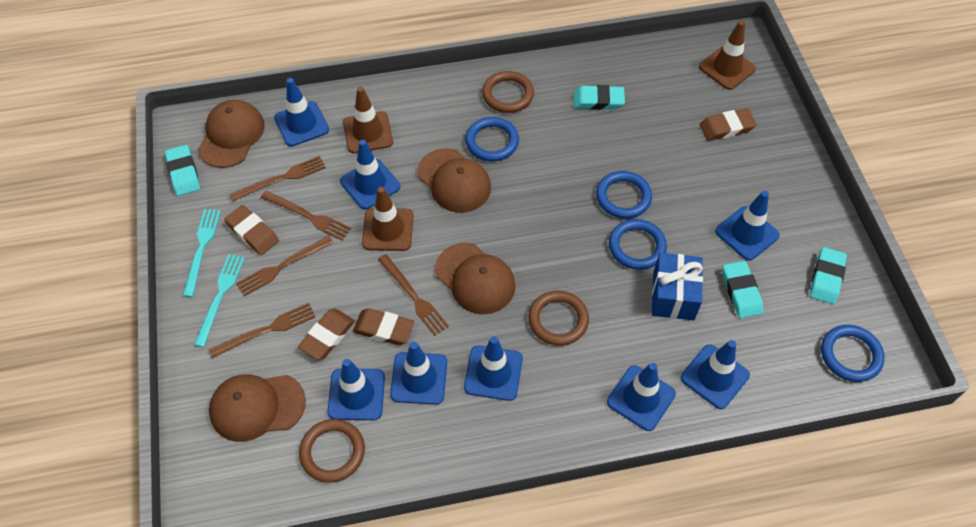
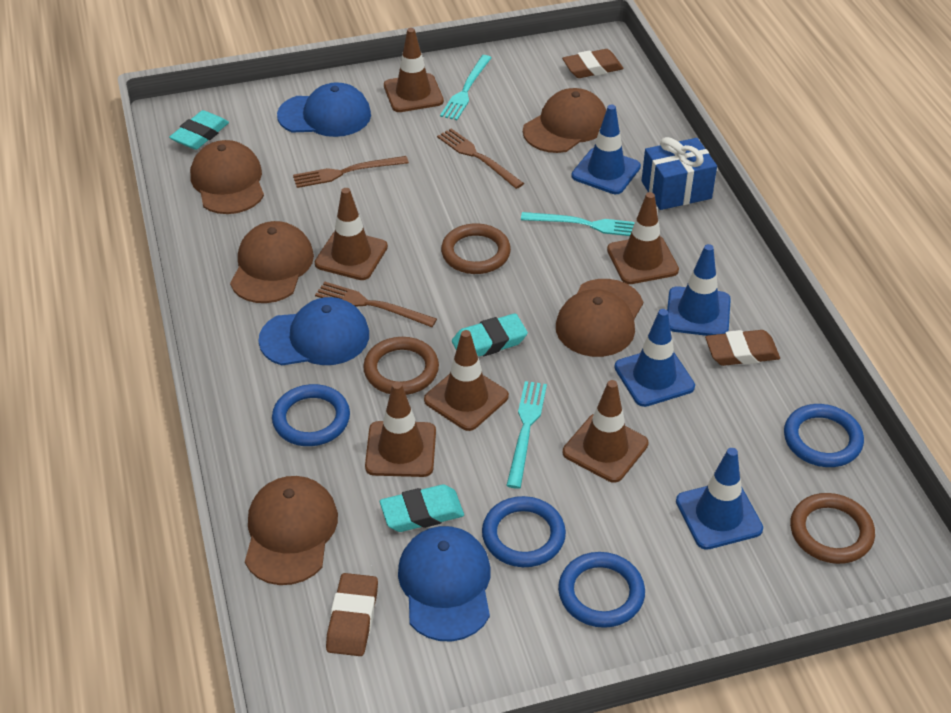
blue cap: none = 0 -> [258,297,369,366] [277,82,371,137] [398,526,491,641] = 3
blue traffic cone: [274,78,329,147] [327,359,385,420] [340,140,400,209] [390,342,447,405] [464,336,523,401] [607,362,676,431] [681,340,750,409] [715,191,780,261] = 8 -> [571,104,641,194] [614,309,695,407] [667,244,731,336] [676,448,763,550] = 4
brown cap: [198,100,265,168] [209,375,306,442] [417,148,491,213] [435,243,515,314] = 4 -> [190,140,264,214] [230,221,314,303] [245,476,338,585] [523,88,606,153] [556,279,643,357] = 5
brown eraser: [225,205,279,255] [298,309,355,360] [353,308,414,345] [700,109,757,141] = 4 -> [326,573,378,656] [562,49,623,78] [705,330,780,366] = 3
brown fork: [209,303,315,358] [229,156,326,201] [236,236,333,296] [261,191,351,241] [378,254,449,336] = 5 -> [293,156,409,188] [315,282,437,327] [437,129,524,189] = 3
brown traffic cone: [343,87,393,153] [362,187,413,251] [699,20,756,90] = 3 -> [315,188,388,280] [365,381,436,477] [384,28,444,112] [424,330,509,431] [563,380,648,483] [607,192,679,284] = 6
turquoise eraser: [165,145,200,196] [573,85,625,110] [722,261,763,318] [810,247,847,304] = 4 -> [169,110,229,150] [380,484,464,532] [452,313,528,357] = 3
turquoise fork: [183,209,221,297] [194,254,245,347] = 2 -> [440,55,491,120] [506,381,547,489] [521,212,635,236] = 3

